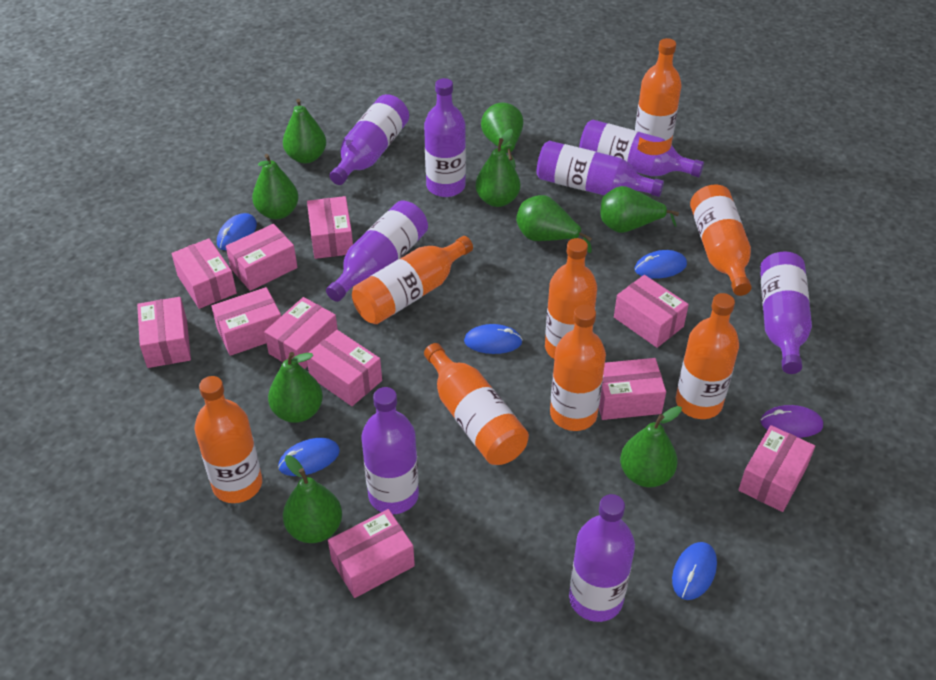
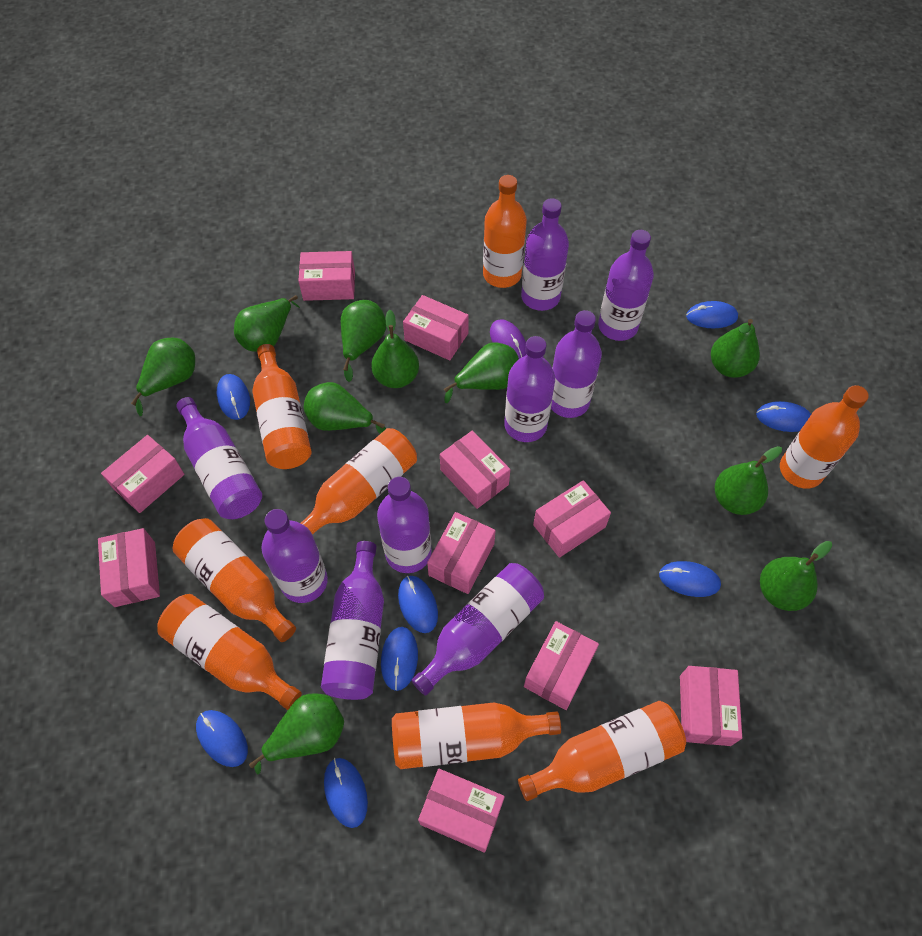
blue mouse: [217,213,257,250] [278,438,340,476] [464,324,523,354] [634,250,687,279] [672,542,717,600] = 5 -> [196,710,248,767] [217,374,250,420] [324,758,368,828] [381,627,418,691] [398,576,438,633] [659,561,721,597] [686,301,738,328] [756,401,811,432] = 8
green pear: [252,154,299,219] [268,352,323,423] [283,99,326,163] [283,455,342,543] [476,129,520,207] [481,103,524,168] [516,195,592,253] [601,186,679,233] [620,406,682,487] = 9 -> [131,338,195,416] [234,295,300,352] [249,693,344,775] [304,382,386,434] [341,300,386,382] [371,310,419,388] [444,342,519,403] [711,319,760,378] [715,446,782,515] [760,541,832,611] = 10
pink box: [137,297,191,368] [172,238,237,309] [211,287,281,356] [226,224,297,291] [264,297,338,369] [307,196,353,259] [307,330,382,406] [328,509,415,598] [599,358,666,420] [614,275,689,348] [739,425,815,512] = 11 -> [98,528,160,607] [101,435,185,513] [298,251,355,301] [403,295,469,360] [418,769,505,853] [427,512,496,594] [440,431,511,509] [524,621,599,710] [533,480,611,558] [680,666,742,746] = 10
purple bottle: [326,201,428,302] [330,94,409,185] [362,387,419,514] [424,78,466,197] [537,141,664,197] [569,494,635,622] [579,119,704,177] [760,252,812,374] = 8 -> [176,397,262,519] [261,509,328,603] [321,541,384,700] [377,477,432,573] [411,563,544,696] [504,336,555,442] [521,198,569,311] [551,310,602,418] [598,230,654,341] = 9

